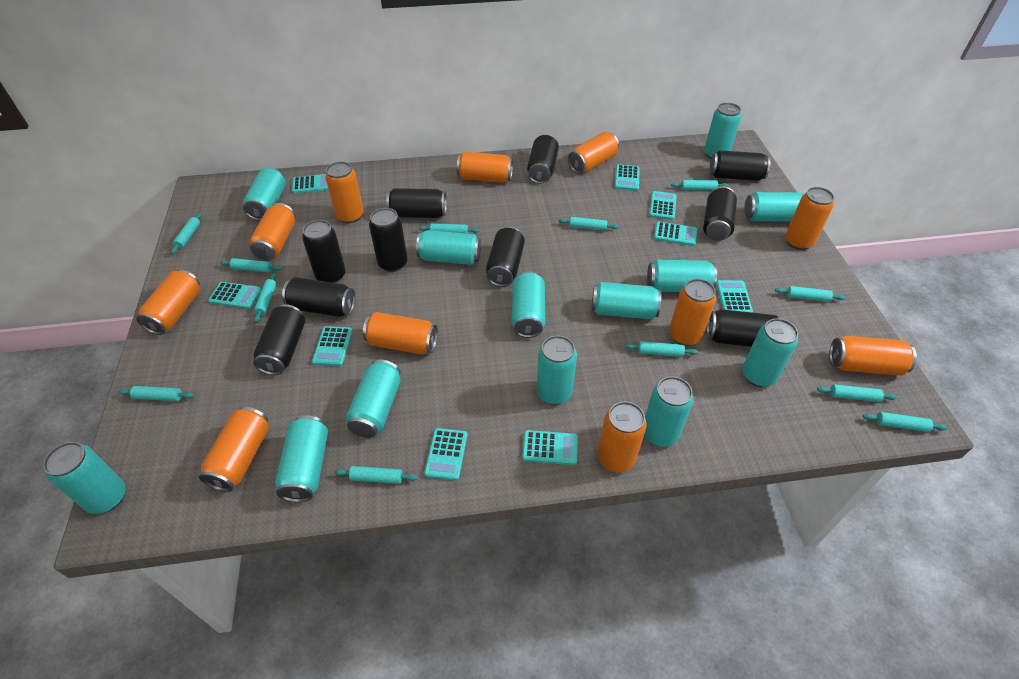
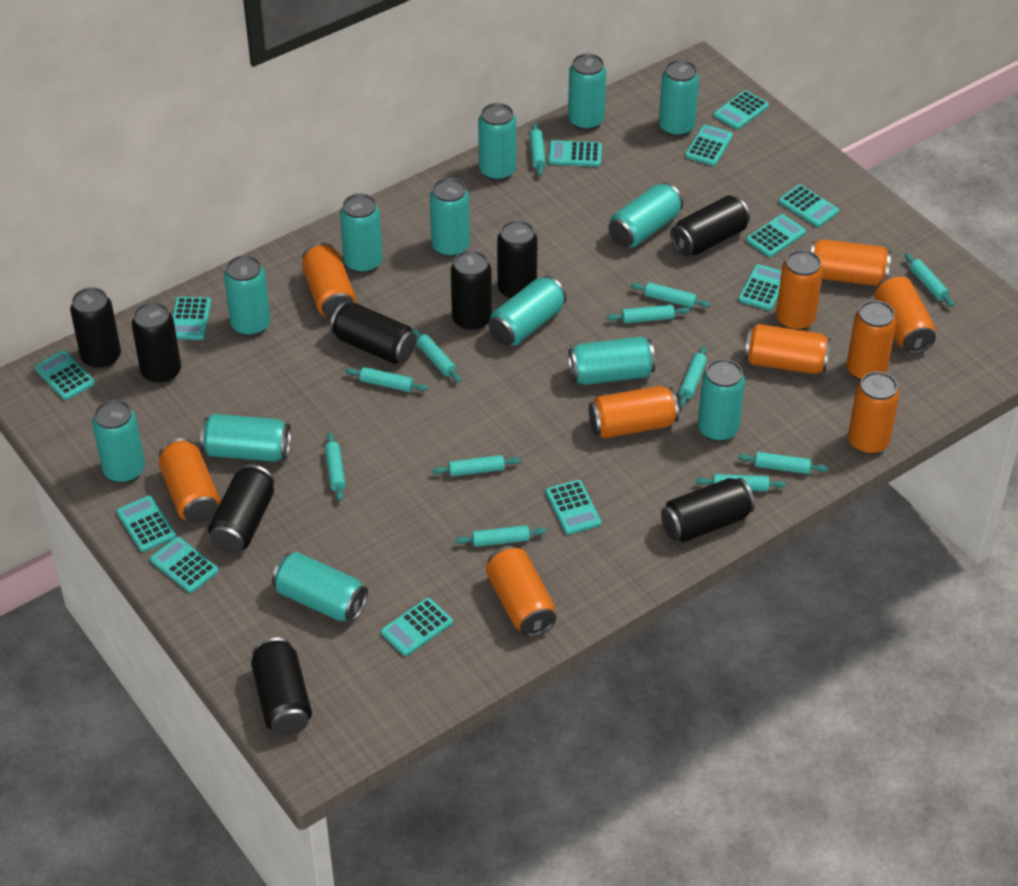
black can: [253,304,305,375] [282,277,355,317] [302,220,346,283] [369,208,408,272] [386,188,447,218] [486,227,525,287] [527,135,559,184] [703,186,737,241] [707,309,778,347] [710,150,771,181] = 10 -> [70,287,121,369] [132,302,181,384] [208,464,275,553] [251,637,312,736] [330,302,416,364] [451,250,492,331] [497,220,538,299] [661,478,755,542] [670,195,750,257] = 9
orange can: [136,270,200,335] [199,407,269,492] [249,203,295,260] [325,161,364,223] [363,312,438,355] [457,152,513,183] [568,132,619,173] [597,402,647,473] [669,279,716,346] [785,187,834,250] [829,336,917,376] = 11 -> [159,438,220,524] [302,242,356,319] [486,546,556,637] [589,386,679,438] [744,324,831,374] [776,250,823,330] [811,239,891,286] [847,300,897,381] [848,372,900,455] [874,275,936,354] = 10
turquoise calculator: [208,282,261,309] [292,174,329,194] [312,326,353,366] [424,428,467,481] [522,430,578,465] [615,164,640,191] [649,191,677,220] [654,221,697,246] [716,280,753,313] = 9 -> [35,351,95,400] [117,496,176,552] [150,537,219,593] [173,297,211,340] [381,598,453,656] [546,480,602,535] [549,140,602,167] [685,125,733,166] [714,90,769,130] [739,264,781,311] [746,214,806,257] [779,185,839,227] = 12

